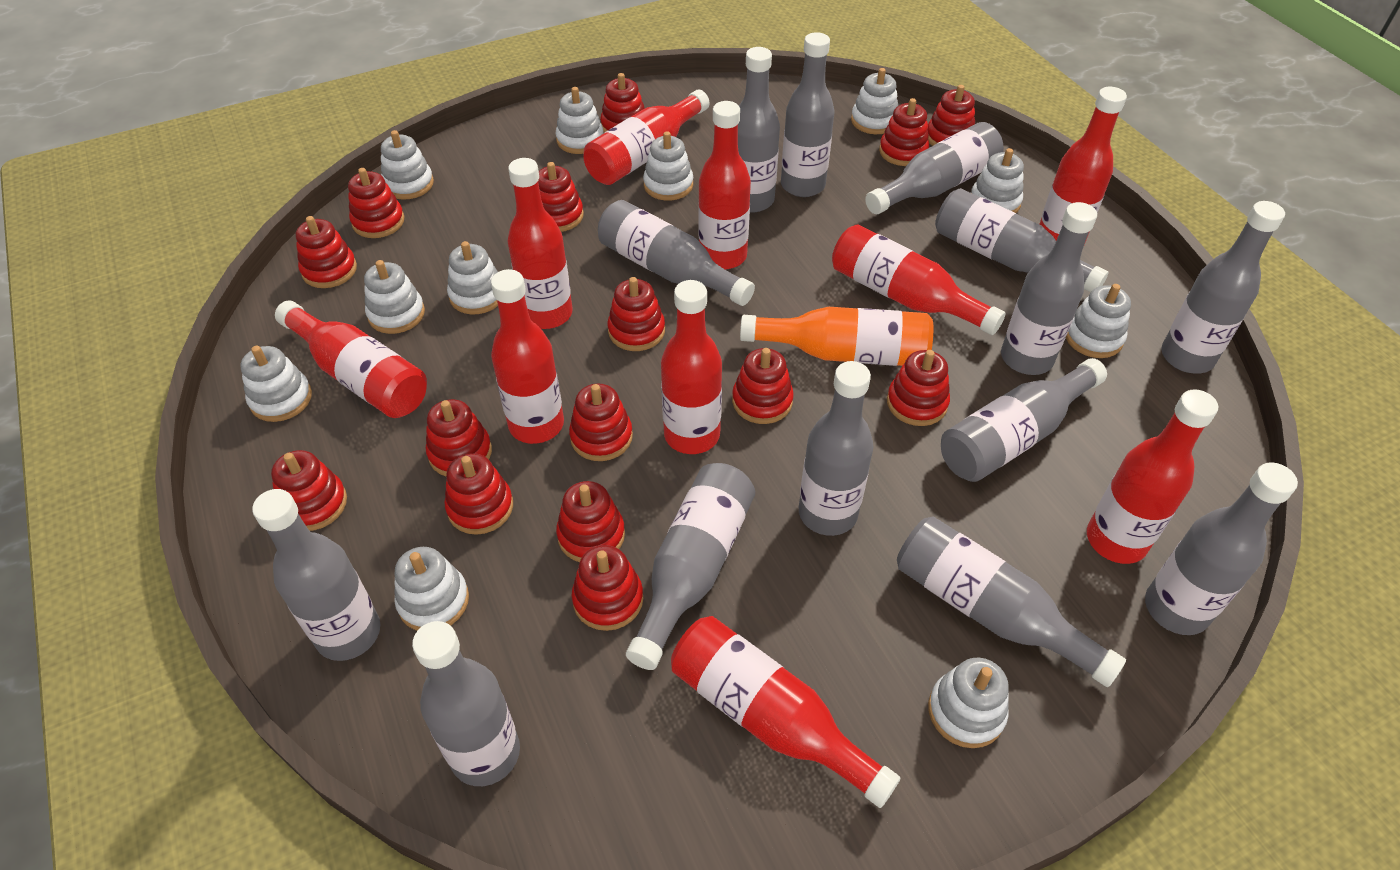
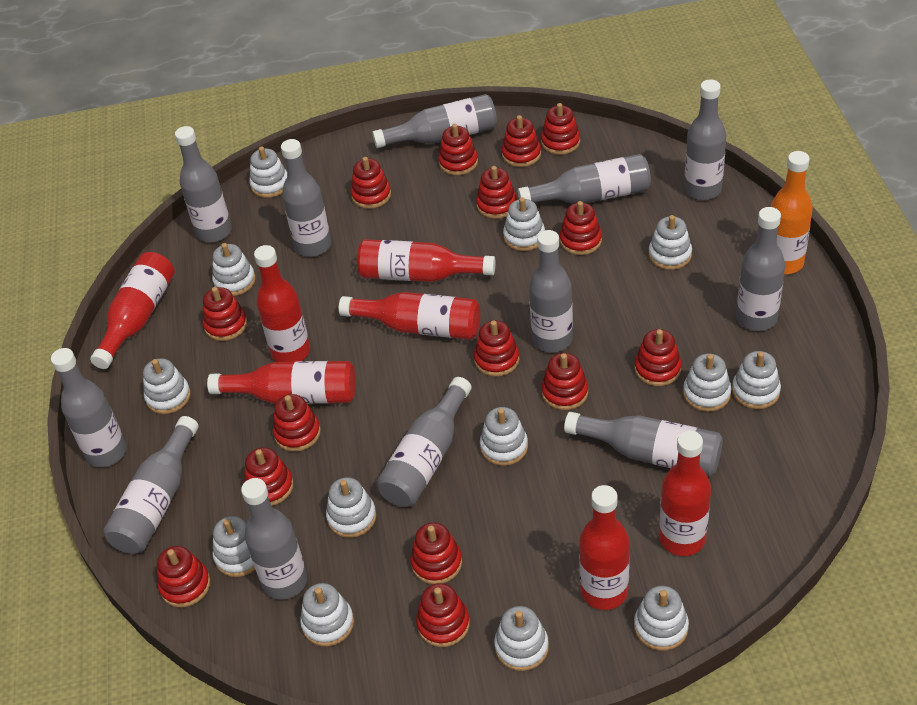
grey bottle: [252,489,380,661] [412,621,520,786] [598,200,755,306] [626,463,755,670] [738,47,780,212] [781,32,834,197] [799,361,873,536] [865,122,1004,214] [897,517,1126,687] [935,188,1108,292] [941,358,1107,482] [1001,202,1097,375] [1145,462,1298,635] [1161,201,1285,374] = 14 -> [51,348,126,467] [103,416,199,554] [175,126,232,242] [241,478,307,600] [281,139,331,257] [372,94,497,148] [376,377,472,507] [518,154,651,203] [529,230,573,352] [564,412,723,477] [684,80,726,200] [736,207,785,331] = 12
red bottle: [275,301,427,418] [491,269,564,444] [507,158,573,329] [584,90,709,185] [661,280,722,454] [671,616,900,808] [698,101,751,269] [832,224,1005,335] [1039,87,1127,245] [1087,389,1218,564] = 10 -> [90,252,175,369] [207,361,356,404] [254,245,310,362] [339,292,480,339] [357,239,495,282] [579,485,630,610] [659,430,711,556] = 7
white stacking toy: [241,346,312,422] [364,260,425,334] [381,130,434,200] [394,547,469,631] [447,241,498,315] [556,87,603,154] [643,131,693,201] [851,68,898,134] [928,658,1009,748] [971,148,1024,213] [1066,284,1131,358] = 11 -> [143,358,191,414] [212,243,256,296] [213,516,255,577] [249,147,287,198] [300,583,354,647] [326,477,376,538] [480,407,528,466] [494,606,549,671] [503,197,545,251] [634,586,689,651] [649,215,692,270] [683,354,731,412] [732,351,781,409] = 13

